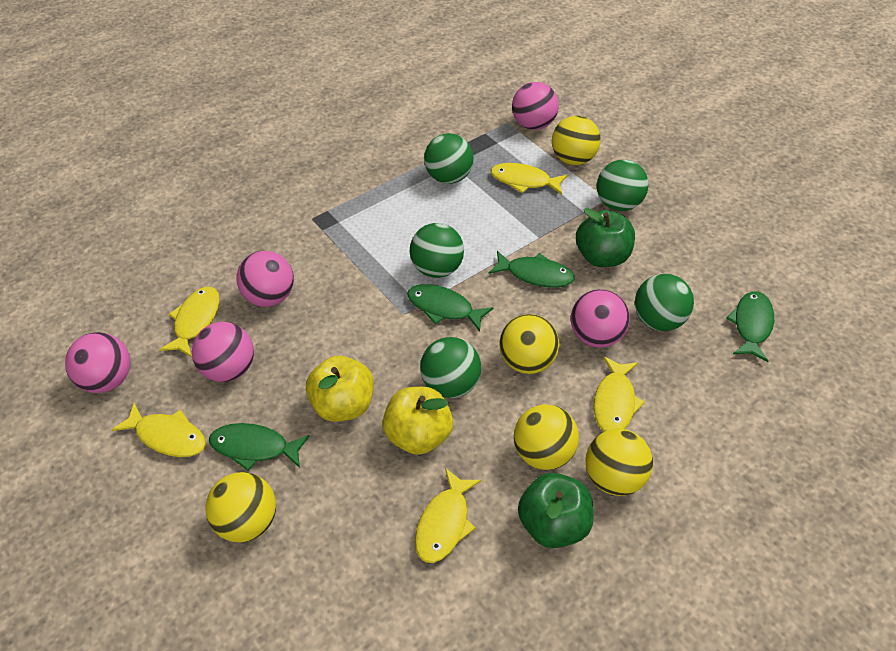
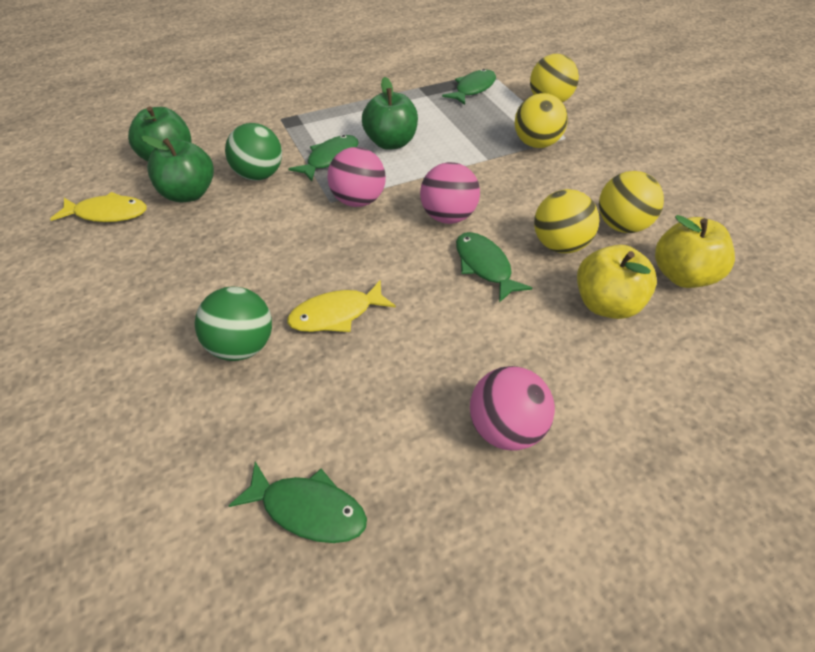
green apple: [518,473,593,548] [576,208,635,267] = 2 -> [128,106,191,161] [142,136,214,202] [362,77,418,150] = 3
green ball: [410,223,464,278] [420,337,481,398] [424,133,474,184] [597,159,649,211] [635,274,694,331] = 5 -> [195,287,272,361] [225,123,282,181] = 2
pink ball: [65,332,131,393] [192,322,254,382] [236,251,294,307] [512,82,559,130] [571,289,630,348] = 5 -> [327,147,386,207] [420,162,480,224] [470,366,555,451] = 3
yellow ball: [205,472,276,542] [499,314,559,374] [514,404,579,470] [552,116,601,165] [585,429,653,496] = 5 -> [515,93,568,148] [530,54,579,103] [534,189,599,253] [599,171,664,233] = 4
yellow fish: [112,403,206,457] [159,287,220,357] [415,468,481,563] [491,163,568,195] [593,356,645,432] = 5 -> [50,192,147,222] [287,280,396,332] = 2

